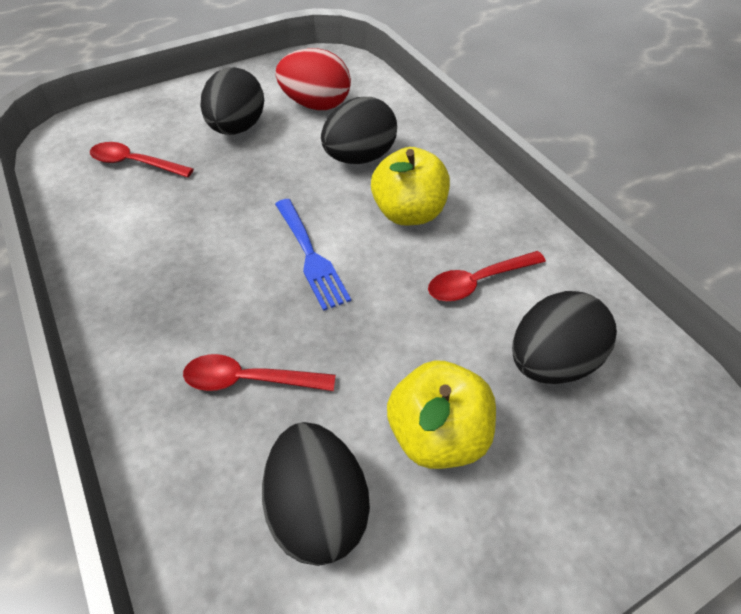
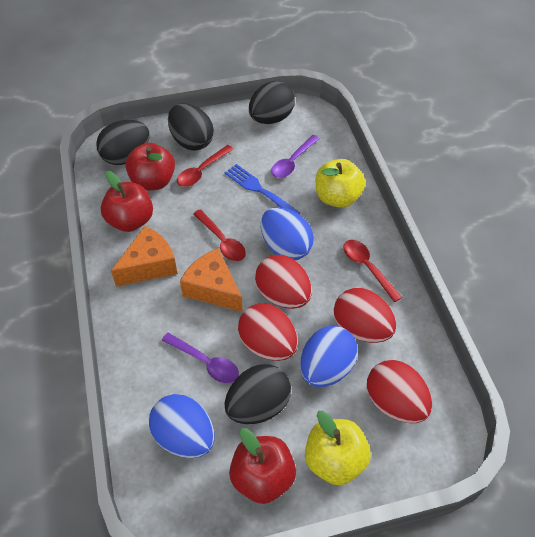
blue egg: none = 0 -> [149,394,215,458] [261,207,314,260] [300,326,358,387] = 3
orange cheese: none = 0 -> [111,226,178,287] [180,248,243,312] = 2
purple spoon: none = 0 -> [162,332,239,383] [271,135,320,178] = 2
red apple: none = 0 -> [101,171,153,232] [125,143,175,190] [229,428,296,504] = 3
red egg: [276,48,351,110] = 1 -> [238,303,298,361] [255,255,312,309] [334,288,396,343] [367,360,432,423] = 4

